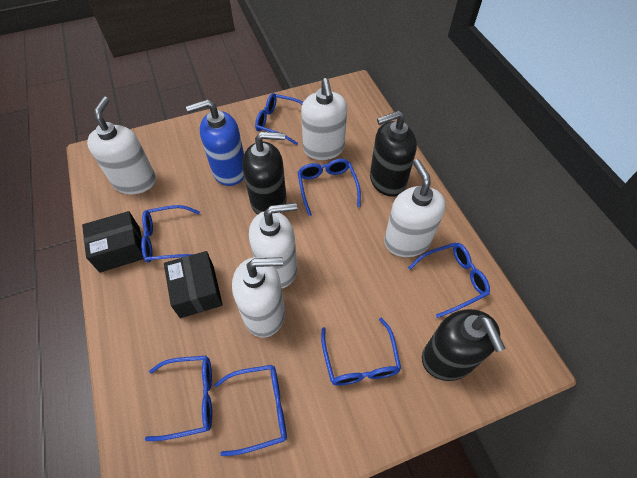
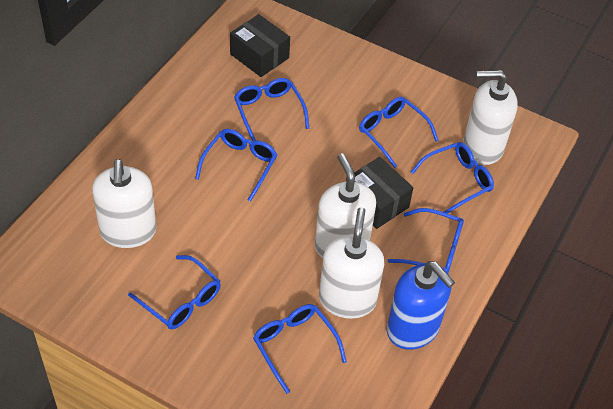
black soap dispenser: [242,132,287,215] [370,110,417,197] [422,309,506,381] = 3 -> none = 0
white soap dispenser: [87,97,156,194] [232,257,285,337] [249,203,298,289] [301,78,347,160] [384,159,446,257] = 5 -> [92,159,156,248] [315,153,376,258] [319,207,384,319] [463,70,518,165] = 4

